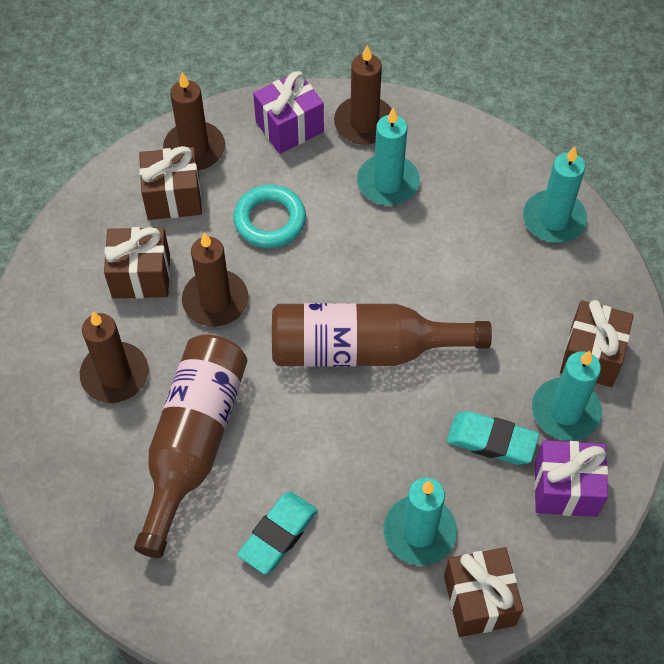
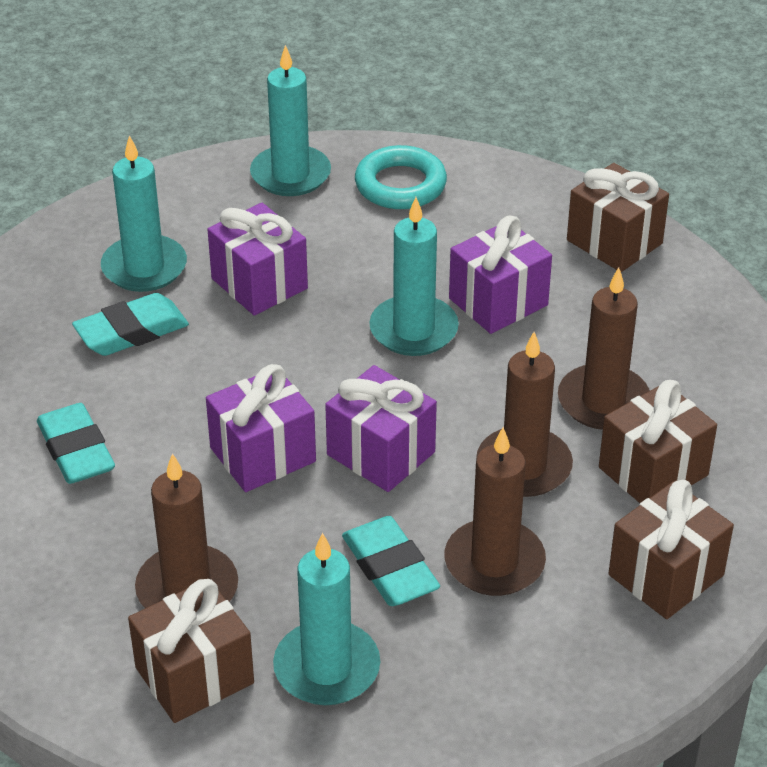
brown bottle: [134,334,247,558] [272,303,492,367] = 2 -> none = 0
purple gift: [253,71,324,154] [534,440,608,517] = 2 -> [206,364,316,492] [207,203,308,315] [325,365,437,492] [449,215,552,334] = 4
turquoise eraser: [237,492,318,574] [447,411,539,465] = 2 -> [37,403,115,484] [72,293,189,356] [342,516,440,606] = 3

